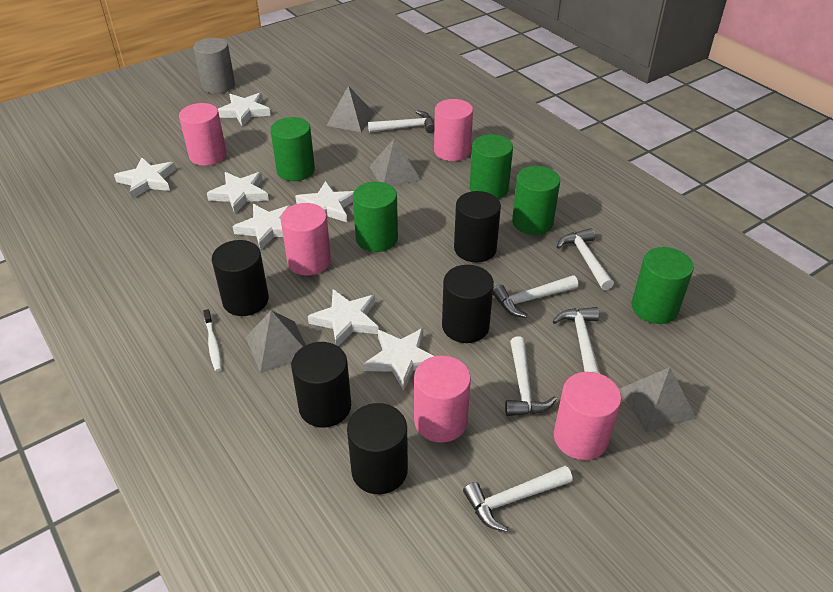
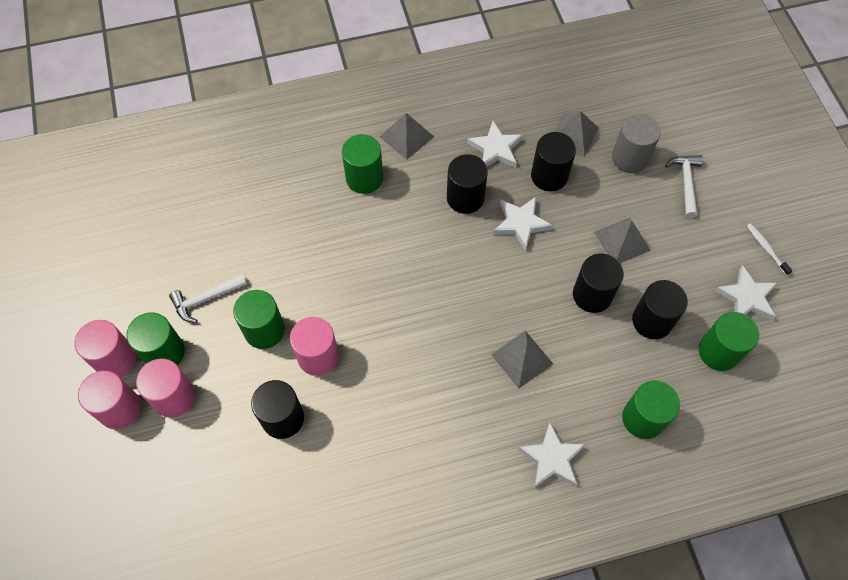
pink cylinder: [179,103,227,166] [281,203,331,276] [414,356,471,443] [434,99,473,161] [554,372,621,460] = 5 -> [74,320,136,377] [78,371,141,429] [136,359,195,417] [290,317,339,376] = 4
white hammer: [368,110,434,133] [463,466,573,532] [493,275,578,318] [505,336,557,416] [553,307,600,374] [557,228,614,290] = 6 -> [169,274,247,323] [665,155,703,218] = 2
white star: [114,157,176,199] [207,172,269,214] [218,93,271,127] [232,204,291,250] [295,181,354,222] [308,289,379,346] [364,328,434,391] = 7 -> [467,121,523,168] [493,197,553,251] [518,423,586,488] [715,265,778,320] = 4

